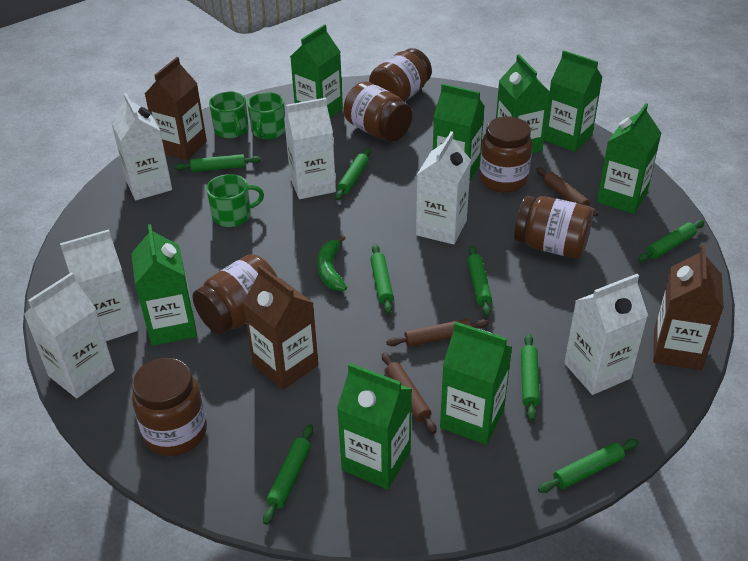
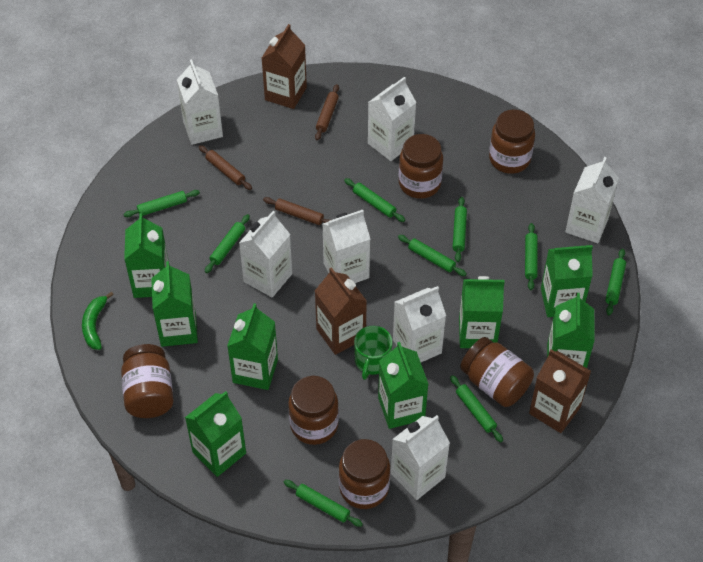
green mug: [206,174,264,227] [209,91,249,138] [247,92,285,139] = 3 -> [354,326,392,380] = 1
green rolling pin: [174,154,261,172] [263,424,313,525] [335,148,370,200] [370,244,394,314] [468,245,492,316] [521,334,540,421] [538,439,639,493] [638,220,704,262] = 8 -> [124,190,200,217] [205,214,250,273] [284,480,363,527] [344,178,405,222] [398,235,467,276] [450,375,503,442] [453,197,467,262] [525,223,538,290] [605,249,626,315] = 9
white carton: [24,272,115,398] [60,229,138,341] [111,93,172,200] [284,98,336,199] [416,131,471,244] [564,274,648,395] = 6 -> [177,59,223,145] [239,211,292,298] [322,210,370,283] [368,77,417,161] [391,415,450,500] [393,286,446,362] [565,157,619,243] = 7

